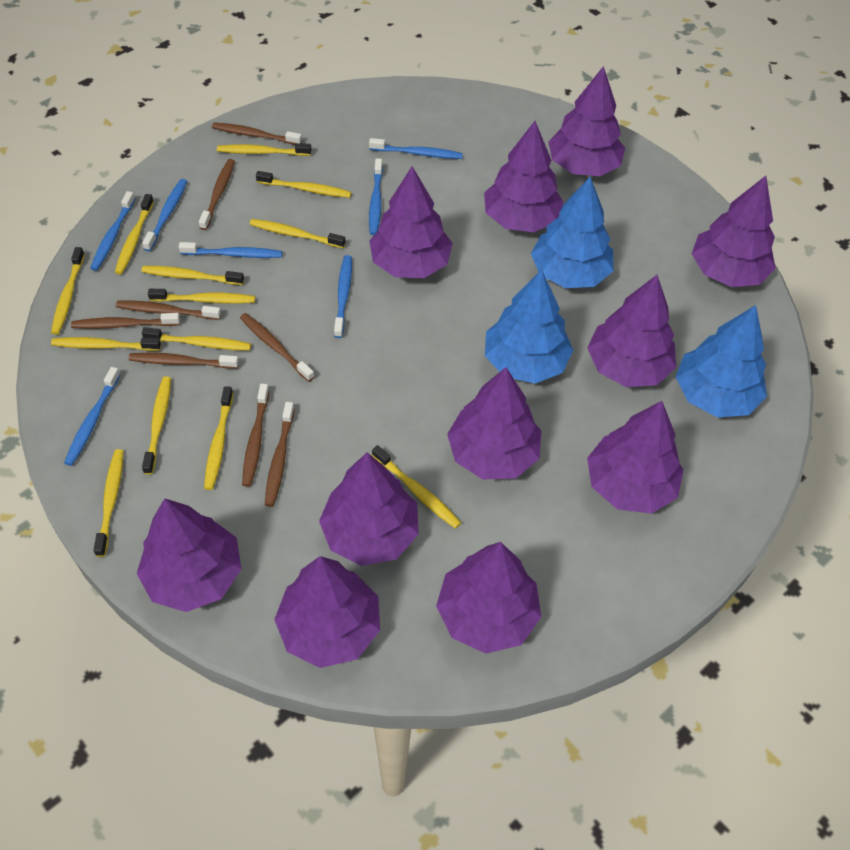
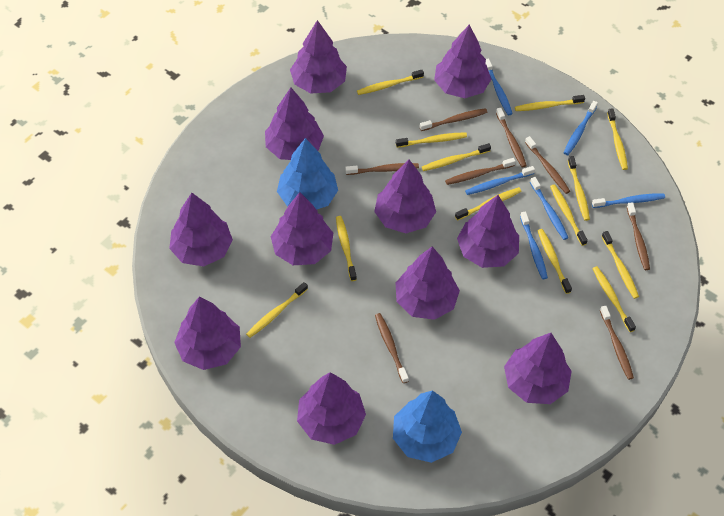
blue toothbrush: [64,367,121,466] [90,191,135,271] [142,179,187,251] [179,242,282,258] [334,255,352,338] [369,138,463,159] [369,158,383,235] = 7 -> [465,166,535,195] [485,58,513,115] [520,212,548,279] [530,177,568,240] [564,101,598,155] [592,193,665,208] = 6
blue tree: [485,269,573,383] [531,177,613,288] [676,305,767,418] = 3 -> [277,138,338,210] [393,390,462,463] = 2

